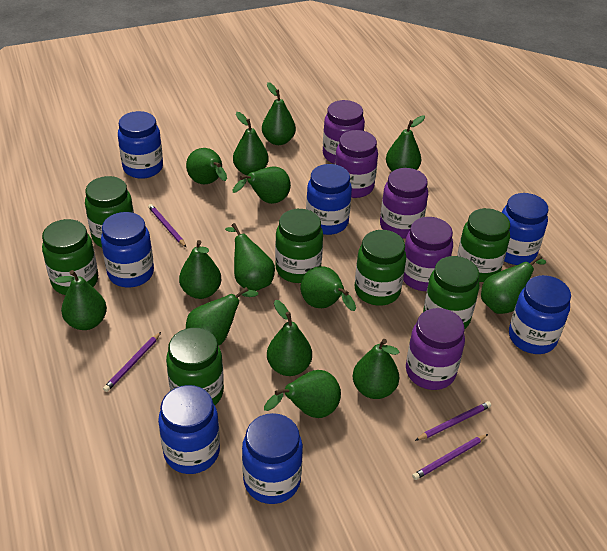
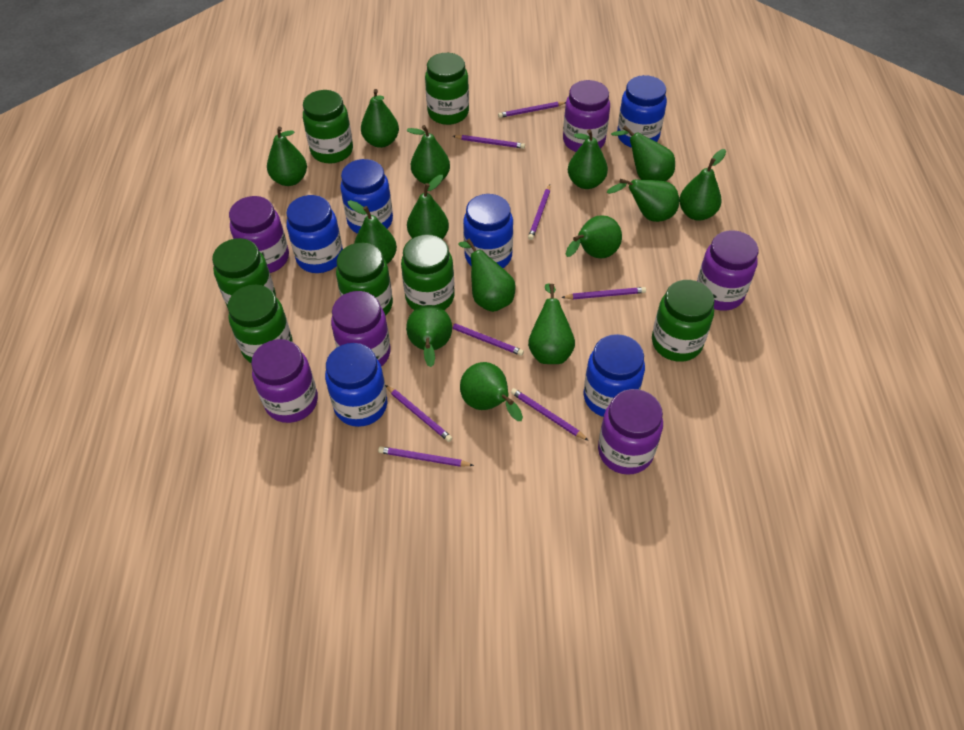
blue jar: [101,212,154,287] [118,111,163,179] [158,385,220,474] [242,413,303,504] [306,164,352,235] [502,193,549,265] [509,275,571,354] = 7 -> [286,195,343,273] [325,343,387,427] [340,159,393,234] [463,194,513,268] [584,334,645,417] [617,75,667,148] = 6
purple jar: [323,100,365,164] [335,130,378,198] [380,168,428,239] [403,217,453,291] [406,308,465,390] = 5 -> [229,196,289,273] [251,339,318,423] [331,291,391,367] [563,80,610,152] [598,389,663,475] [697,230,758,311] = 6
purple pencil: [103,332,161,392] [148,204,186,247] [412,434,488,480] [415,401,491,441] = 4 -> [378,446,474,467] [385,385,452,442] [452,323,524,356] [453,135,525,149] [498,102,566,118] [511,388,589,441] [528,184,550,240] [561,287,646,299] = 8

